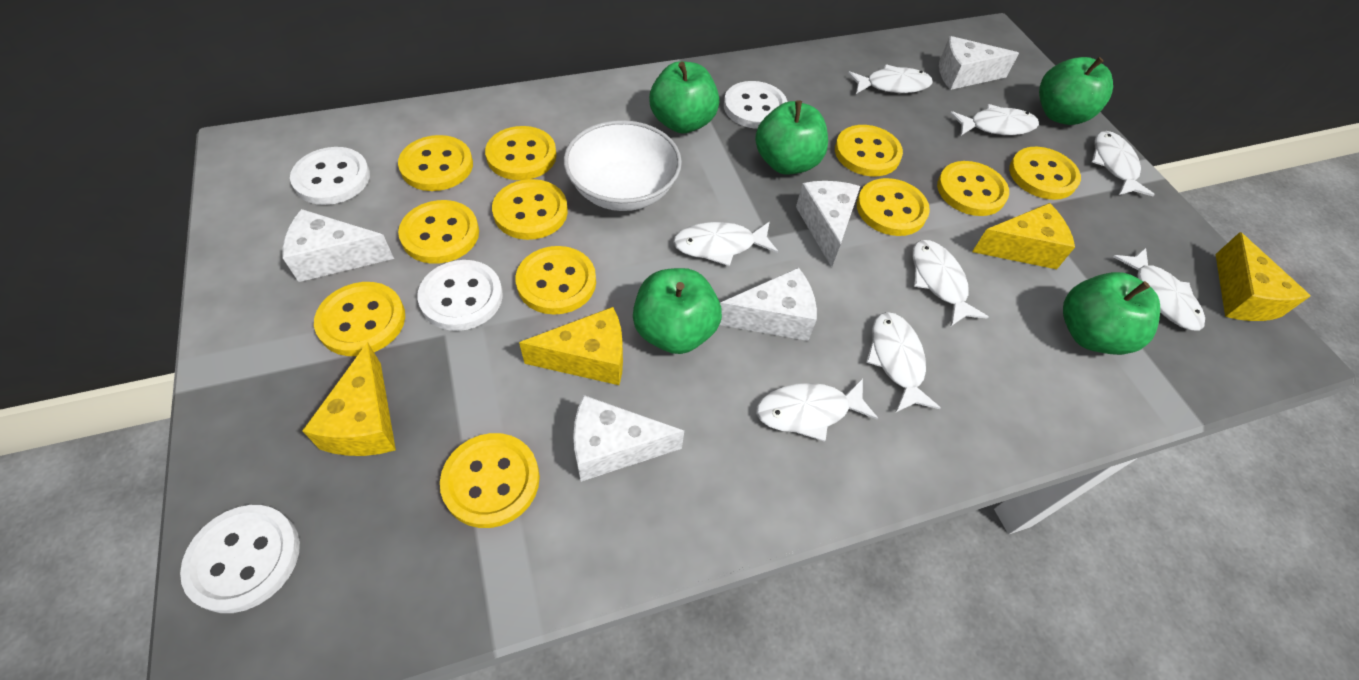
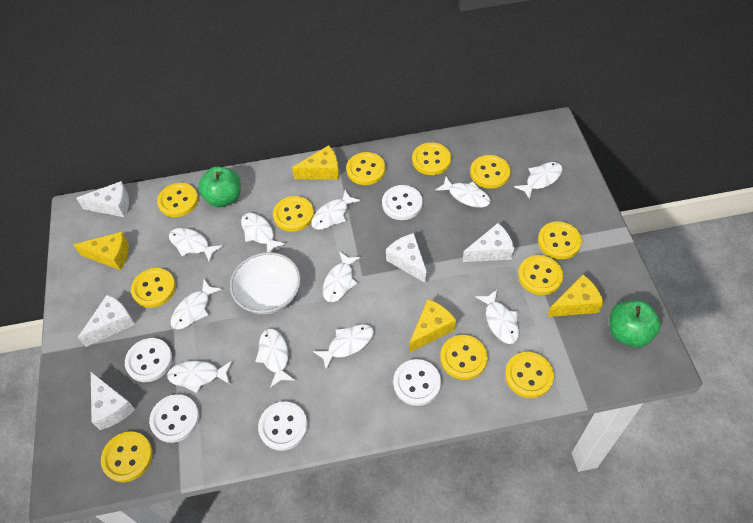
green apple: [633,268,722,354] [649,61,719,133] [755,100,828,175] [1039,57,1113,125] [1063,272,1160,355] = 5 -> [198,167,241,207] [610,300,661,348] = 2
white button: [180,505,300,613] [290,147,370,205] [417,260,503,331] [724,81,788,129] = 4 -> [125,338,172,382] [149,394,199,443] [258,401,308,451] [382,185,423,220] [393,359,441,406] = 5
white fish: [673,222,778,266] [756,378,878,442] [848,64,933,94] [866,312,940,413] [912,240,988,327] [950,104,1039,135] [1092,131,1155,196] [1113,248,1205,330] = 8 -> [167,361,232,393] [169,228,223,263] [171,279,222,330] [241,213,286,252] [255,329,294,388] [311,190,361,230] [313,324,374,370] [323,251,361,302] [435,176,491,208] [475,290,519,344] [514,162,563,200] = 11

